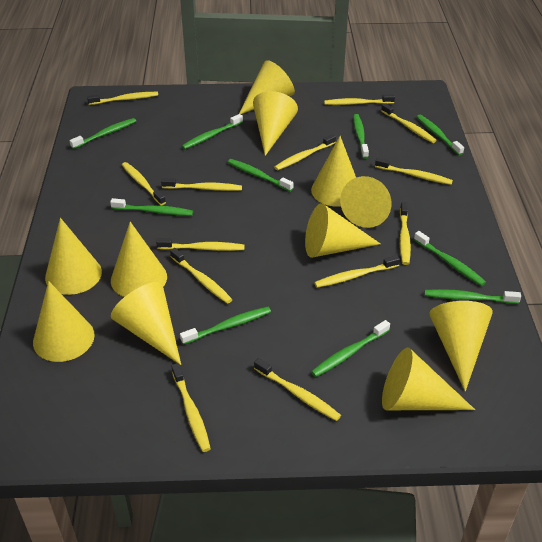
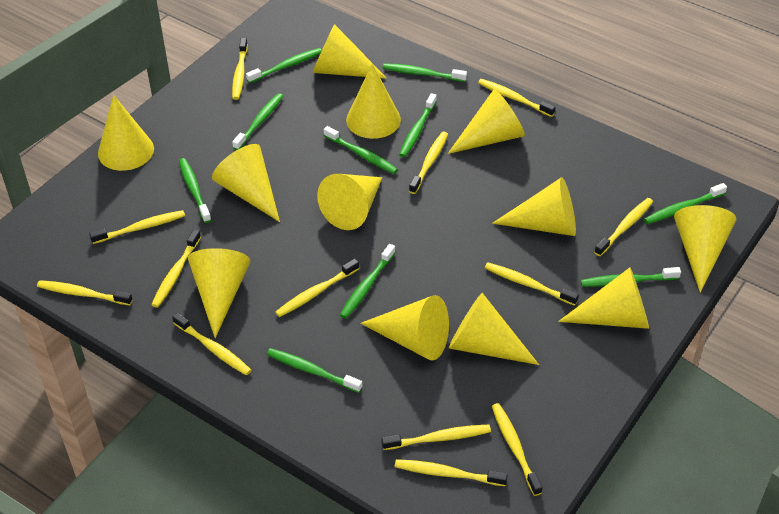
yellow cone: [33,281,95,362] [45,218,102,295] [111,222,167,297] [111,282,181,365] [239,60,295,114] [253,91,298,156] [305,203,380,258] [311,136,356,207] [340,176,392,228] [382,348,475,410] [429,301,493,392] = 11 -> [98,95,154,171] [188,248,251,338] [212,144,280,222] [312,24,387,79] [317,174,382,230] [346,64,401,139] [360,295,449,361] [448,89,525,154] [449,293,539,365] [492,177,576,236] [558,268,649,329] [674,205,736,293] = 12

